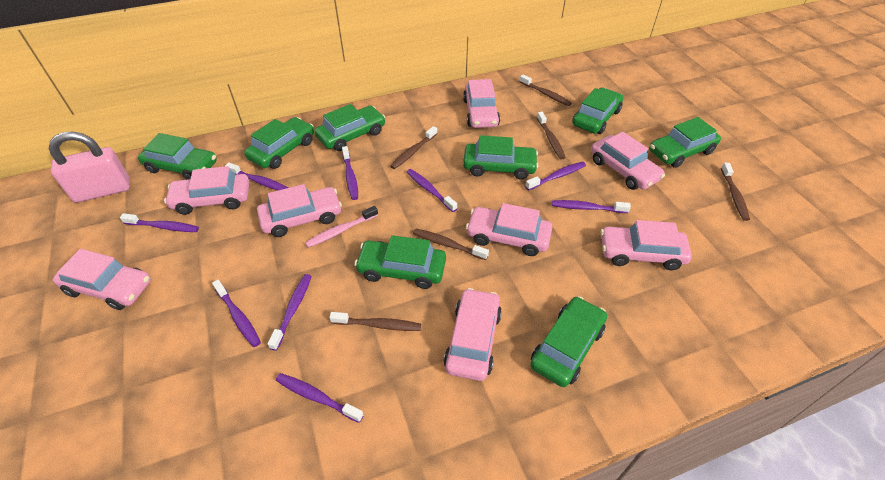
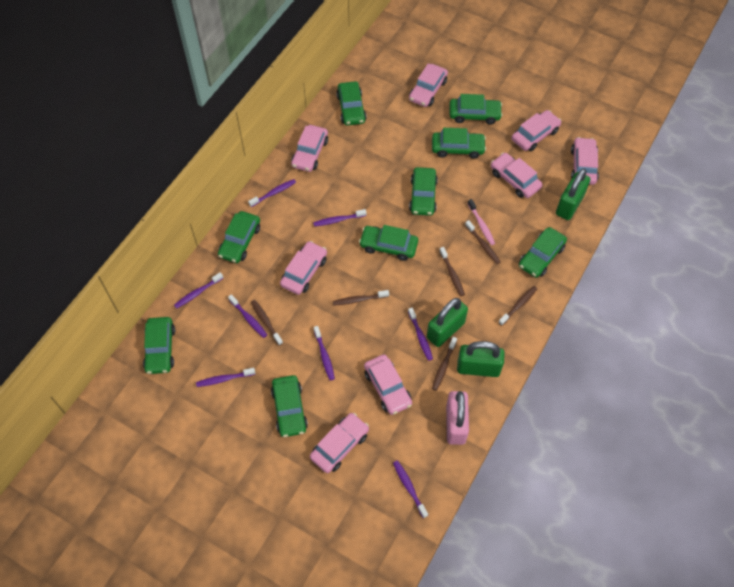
green car: [138,133,217,180] [244,117,314,169] [314,104,386,151] [354,235,446,289] [463,135,539,180] [530,296,607,387] [572,87,624,134] [649,117,721,168] = 8 -> [143,317,175,374] [218,211,260,263] [271,375,308,437] [336,81,367,126] [359,225,418,261] [409,167,438,216] [432,128,486,159] [450,94,502,125] [519,227,567,278] = 9
green padlock: none = 0 -> [427,298,468,347] [457,341,504,377] [556,168,590,220] = 3
purple toothbrush: [120,213,199,232] [212,280,261,347] [225,162,288,190] [268,274,311,351] [276,373,364,423] [342,146,358,200] [407,169,457,212] [525,162,586,190] [552,200,631,213] = 9 -> [174,272,223,309] [196,368,255,387] [228,294,267,338] [248,179,296,207] [313,209,367,227] [314,326,335,381] [393,460,428,518] [408,308,433,361] = 8

